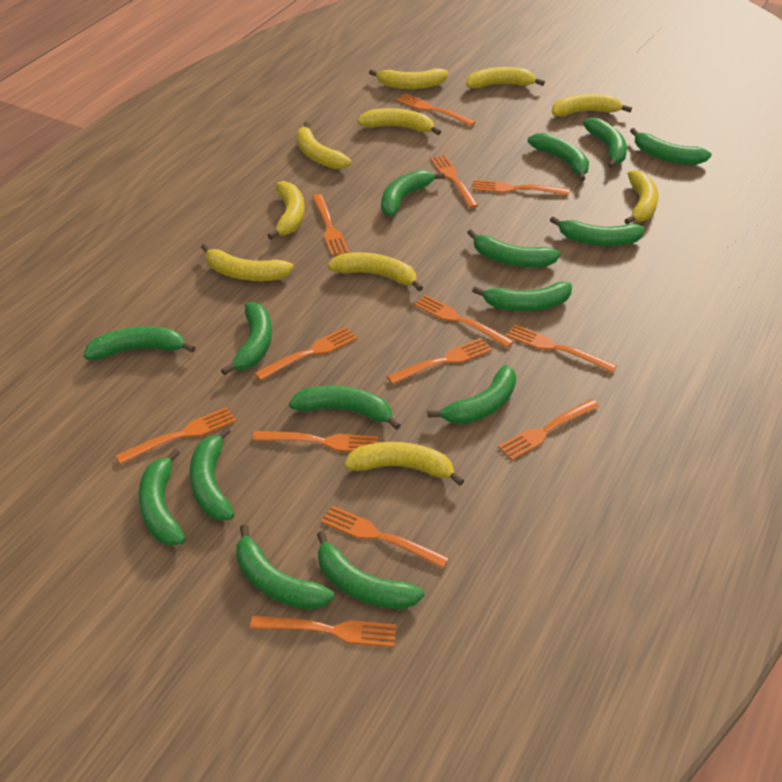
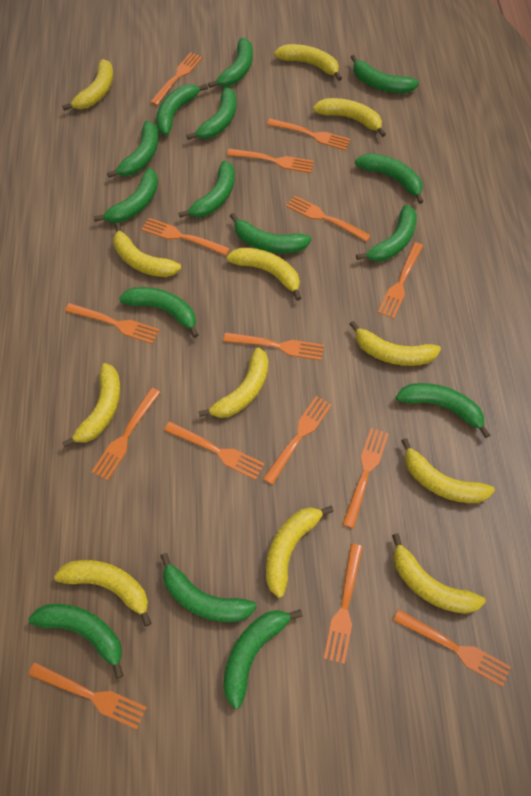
orange fork: [115,407,237,464] [250,615,396,647] [253,431,378,452] [254,327,358,381] [312,194,349,256] [321,505,449,568] [386,338,492,384] [396,94,476,126] [414,295,514,348] [430,155,479,208] [473,180,569,195] [498,399,600,460] [506,324,617,373] = 13 -> [28,662,147,729] [65,303,160,344] [92,388,161,480] [141,218,230,256] [150,52,203,106] [164,422,265,480] [223,333,324,360] [227,149,314,173] [263,396,332,485] [267,119,351,150] [286,195,371,242] [324,544,363,664] [342,428,389,528] [378,242,423,319] [393,609,511,687] = 15
yellow banana: [201,244,294,281] [267,181,305,239] [296,122,351,169] [328,252,423,291] [344,442,464,486] [357,108,441,135] [369,68,448,89] [466,67,545,88] [552,93,632,117] [624,170,658,224] = 10 -> [54,560,151,627] [62,59,113,111] [62,363,120,447] [113,223,181,277] [198,347,268,418] [226,247,301,301] [266,506,334,598] [274,44,342,81] [313,98,386,137] [349,321,441,366] [392,533,486,614] [401,438,495,503] = 12

